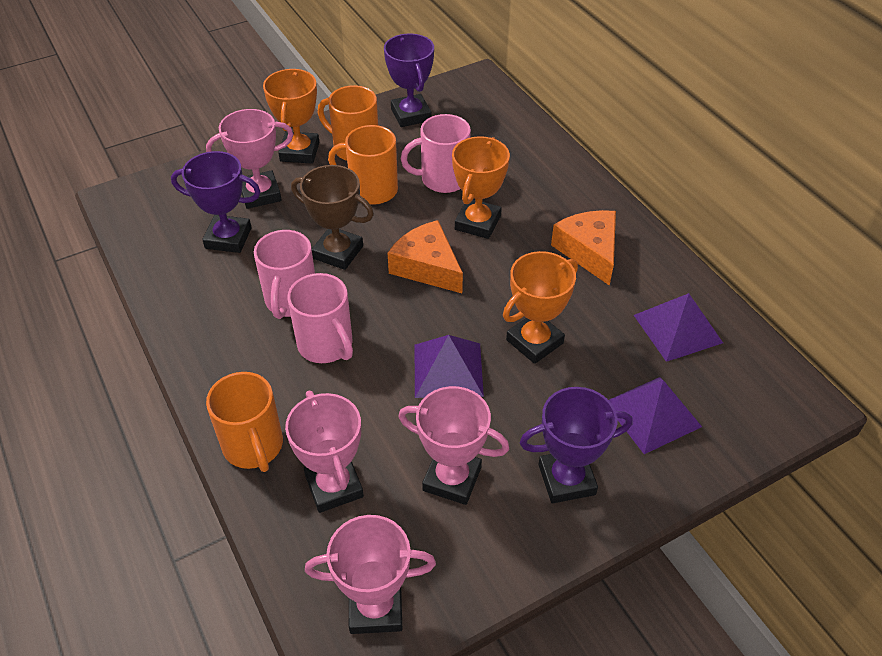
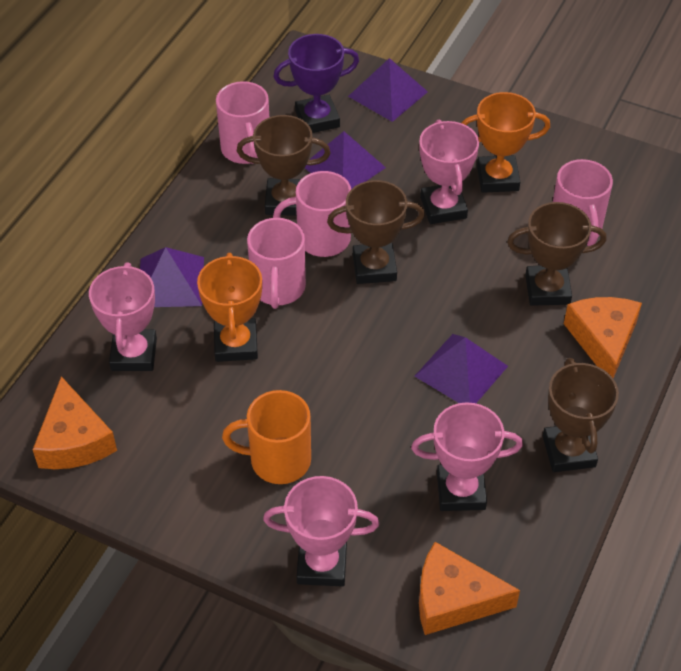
brown trophy: [291,165,374,270] = 1 -> [237,115,331,216] [327,180,425,284] [507,202,606,306] [543,358,619,472] = 4
orange cheese: [388,220,463,293] [551,210,616,286] = 2 -> [32,376,117,469] [419,542,520,635] [564,297,642,378] = 3
orange mug: [206,372,283,472] [318,85,378,161] [328,125,398,205] = 3 -> [222,390,311,484] = 1
orange trophy: [263,69,319,164] [452,136,510,239] [503,251,578,364] = 3 -> [197,253,262,362] [461,92,550,193] = 2
pink mug: [254,230,315,319] [287,273,353,363] [401,114,471,193] = 3 -> [216,81,269,164] [247,218,306,309] [273,171,351,257] [553,159,613,246] = 4
purple pyramid: [415,335,484,398] [609,377,702,454] [634,293,723,362] = 3 -> [140,247,204,307] [305,131,386,189] [348,58,428,122] [415,334,508,403] = 4
purple trophy: [171,151,261,253] [384,34,434,127] [519,387,633,503] = 3 -> [273,34,359,133] = 1

